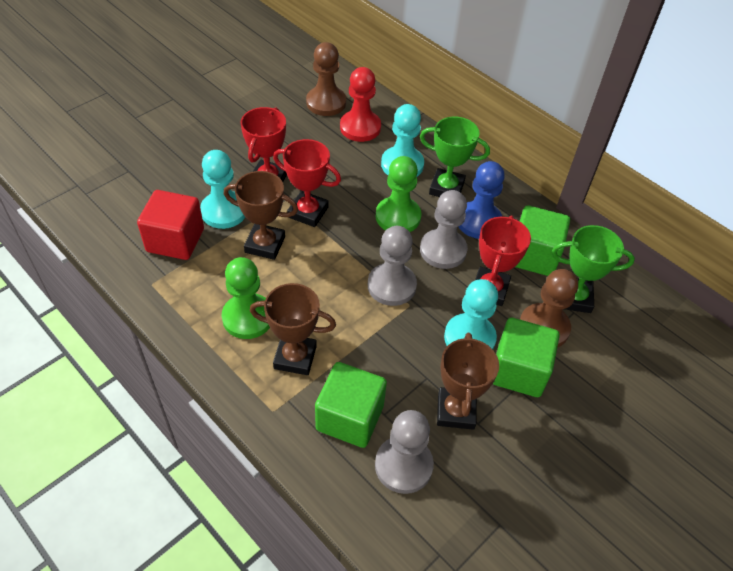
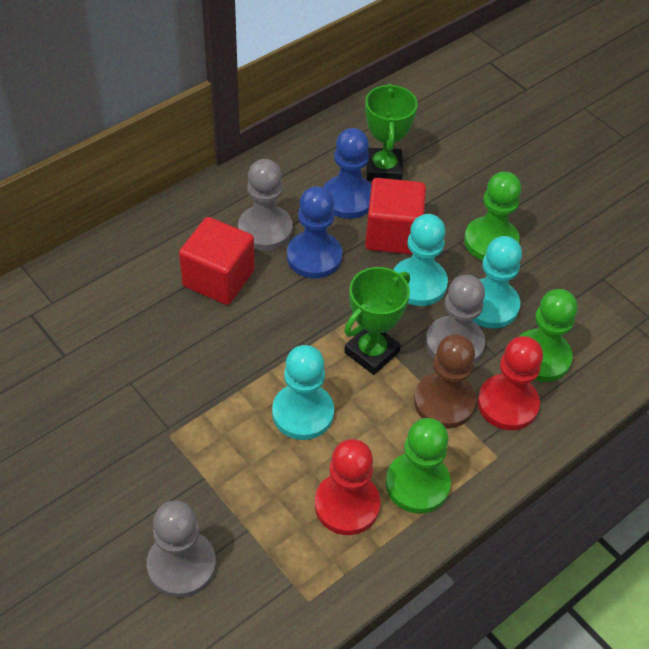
blue pawn: [458,161,505,239] = 1 -> [287,186,342,278] [323,128,371,219] = 2
brown pawn: [306,42,346,116] [520,269,578,348] = 2 -> [414,334,476,429] = 1
brown trophy: [224,171,298,260] [250,283,336,375] [437,333,499,430] = 3 -> none = 0
green cube: [315,362,387,448] [493,318,560,397] [515,205,570,276] = 3 -> none = 0
green pawn: [222,257,270,339] [376,156,421,232] = 2 -> [386,418,451,514] [464,171,521,260] [519,289,578,382] = 3
red cube: [137,190,204,260] = 1 -> [179,217,255,305] [365,178,426,255] = 2
red pawn: [340,67,381,142] = 1 -> [315,439,380,535] [478,336,543,430] = 2
red trophy: [241,107,287,182] [273,139,341,227] [475,215,531,306] = 3 -> none = 0

